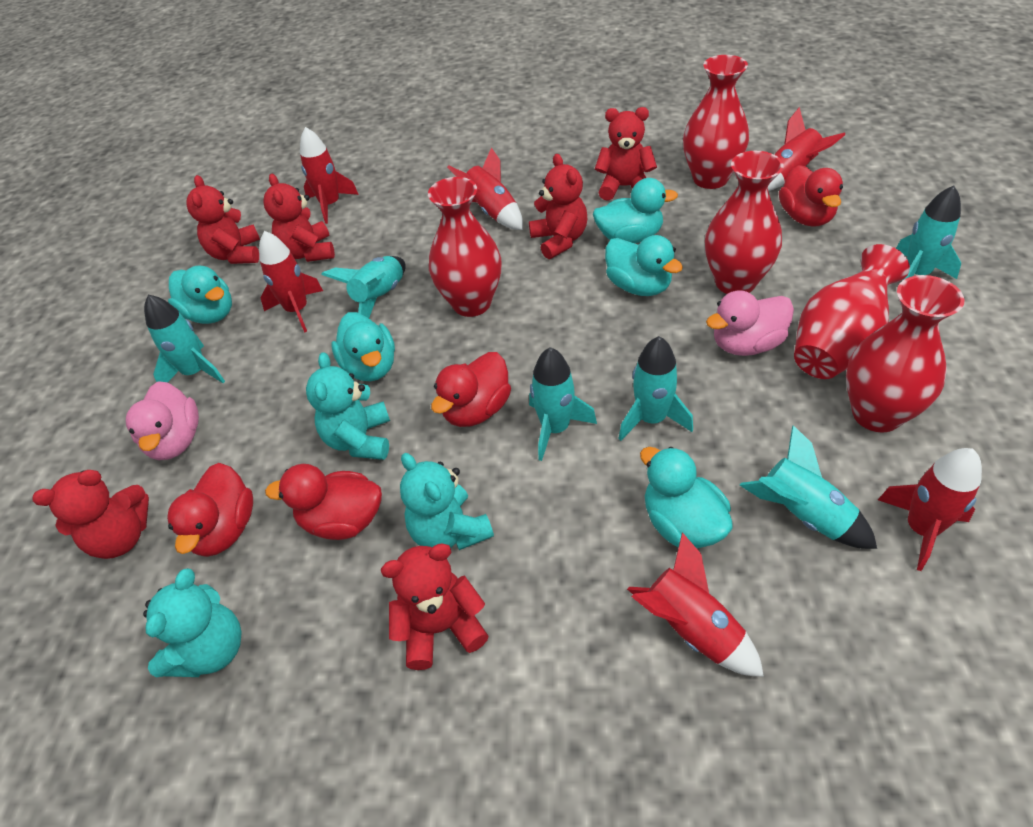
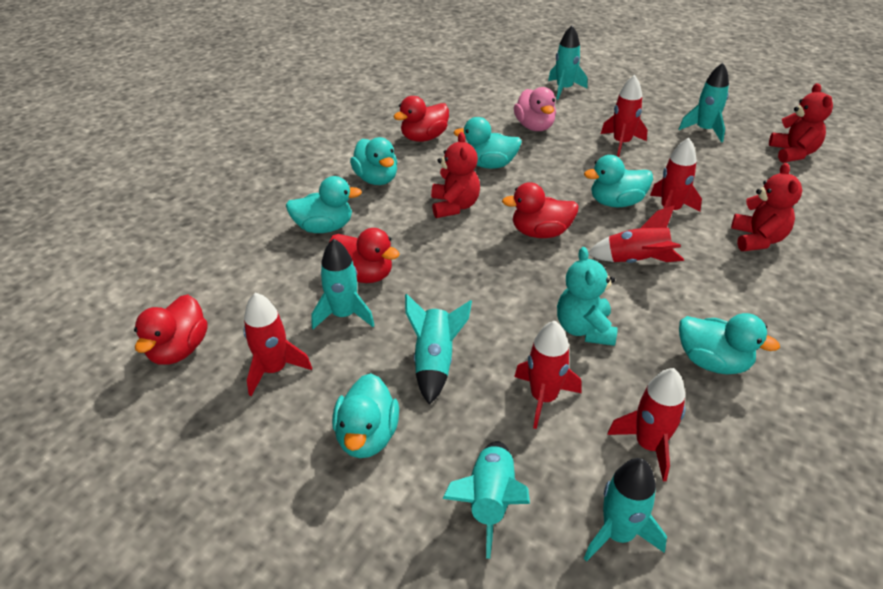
pink duck: [126,381,199,460] [706,290,794,356] = 2 -> [514,87,556,131] = 1
red teddy bear: [32,470,149,559] [186,175,260,264] [263,174,335,262] [381,543,488,670] [529,154,587,259] [595,107,657,201] = 6 -> [431,132,480,218] [731,163,802,251] [769,83,833,163] = 3
red vase: [428,177,501,317] [683,55,749,189] [705,151,784,294] [794,244,910,379] [846,275,964,432] = 5 -> none = 0
turquoise duck: [168,265,232,324] [331,312,395,381] [593,178,678,243] [605,235,683,296] [640,447,733,548] = 5 -> [286,176,362,233] [332,373,399,458] [350,137,397,185] [453,117,522,169] [584,155,653,207] [679,313,780,374] = 6
turquoise teddy bear: [143,568,242,677] [306,352,390,460] [400,453,494,550] = 3 -> [557,247,618,346] = 1

